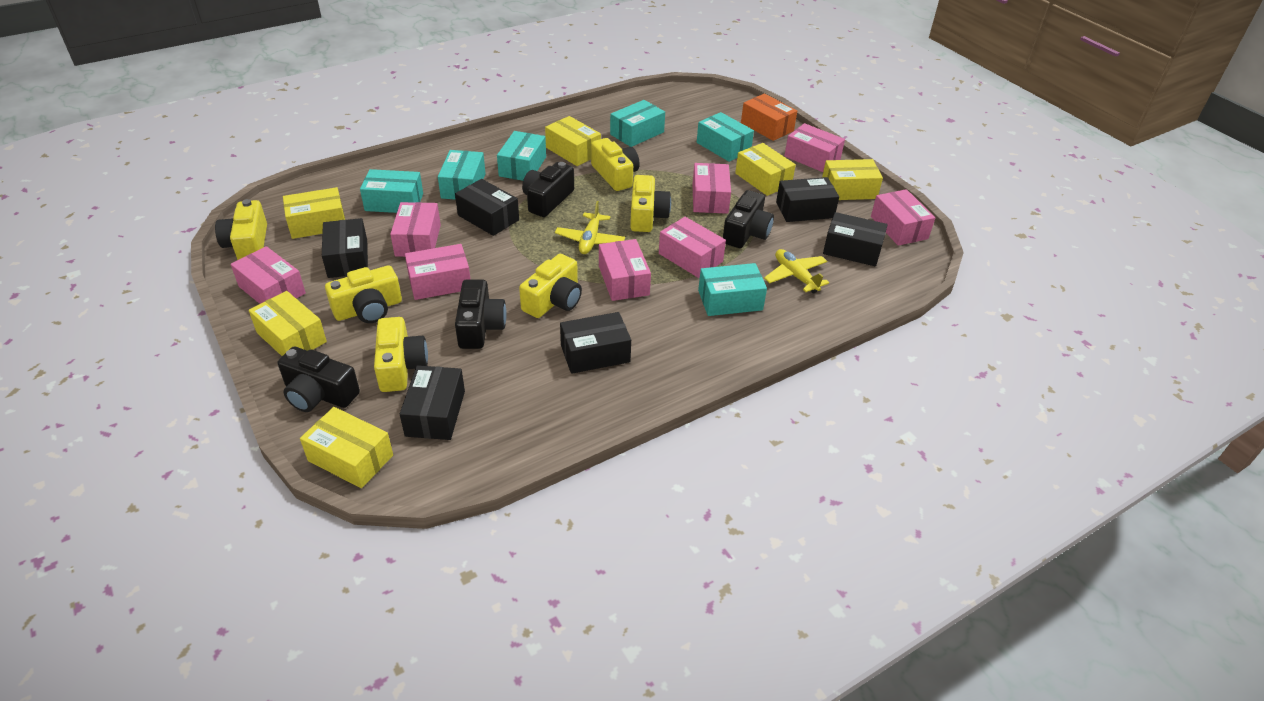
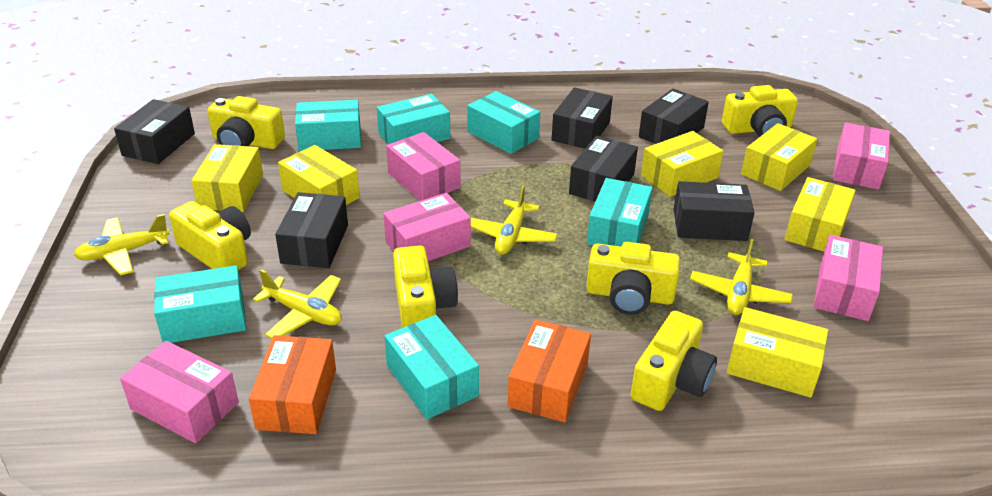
black camera: [278,347,360,412] [455,279,507,349] [522,162,574,217] [723,190,774,248] = 4 -> none = 0
orange box: [741,94,797,141] = 1 -> [249,335,336,434] [508,320,591,422] = 2
pink box: [231,246,306,304] [390,202,441,257] [405,244,470,300] [599,239,651,301] [659,217,726,278] [692,163,731,214] [784,123,845,172] [871,189,936,246] = 8 -> [120,341,239,443] [383,193,471,261] [386,132,461,201] [813,235,883,321] [833,123,890,190] = 5
yellow plane: [555,201,625,254] [764,249,829,294] = 2 -> [74,214,170,276] [253,269,342,338] [471,185,558,255] [690,239,793,315] = 4

